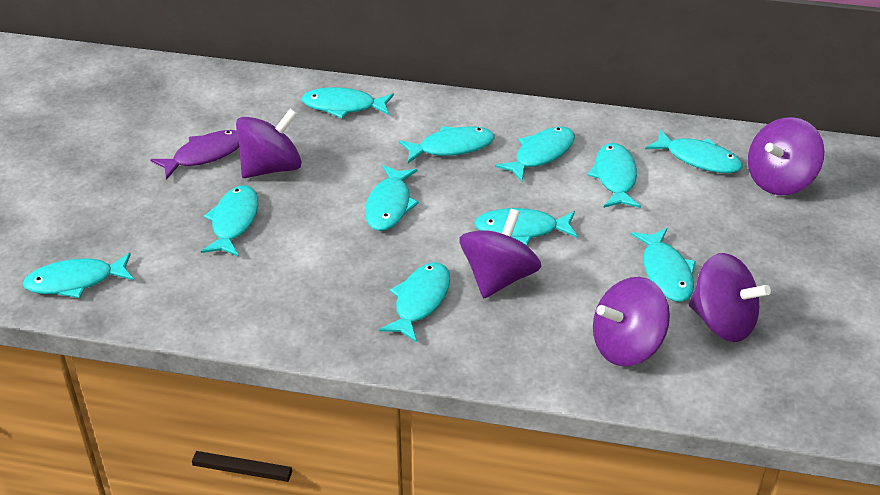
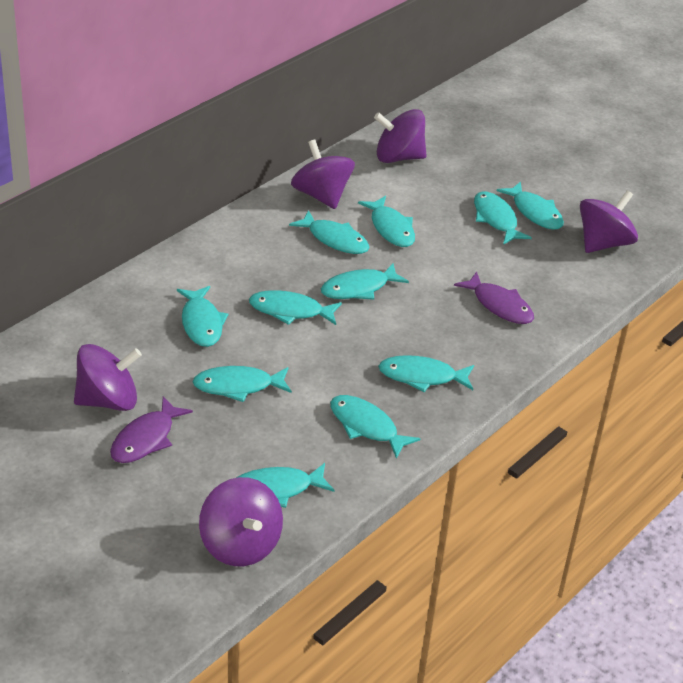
purple fish: [150,130,240,180] = 1 -> [110,396,193,463] [454,272,534,324] = 2

